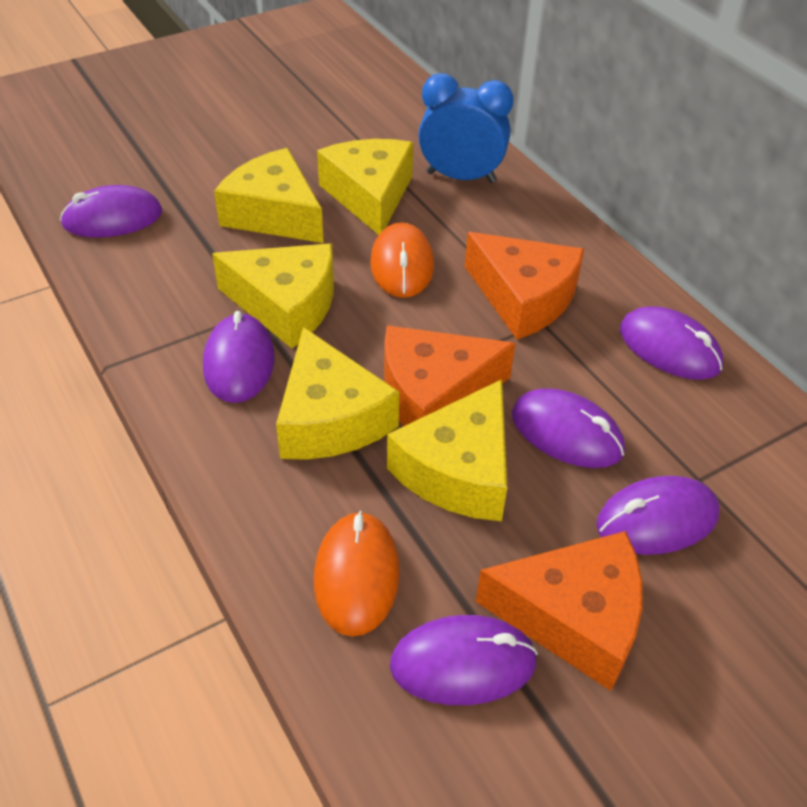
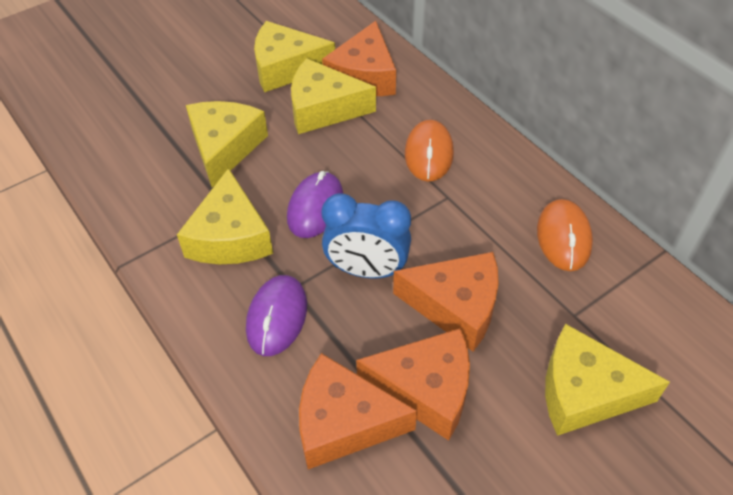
orange cheese: [384,325,515,427] [465,232,584,340] [476,531,643,691] = 3 -> [299,353,417,469] [322,21,396,96] [356,328,470,440] [393,252,499,352] = 4
purple mouse: [60,185,162,237] [203,311,275,403] [390,615,538,705] [512,389,625,468] [596,476,720,555] [620,306,724,380] = 6 -> [246,275,307,356] [287,171,343,238] = 2

